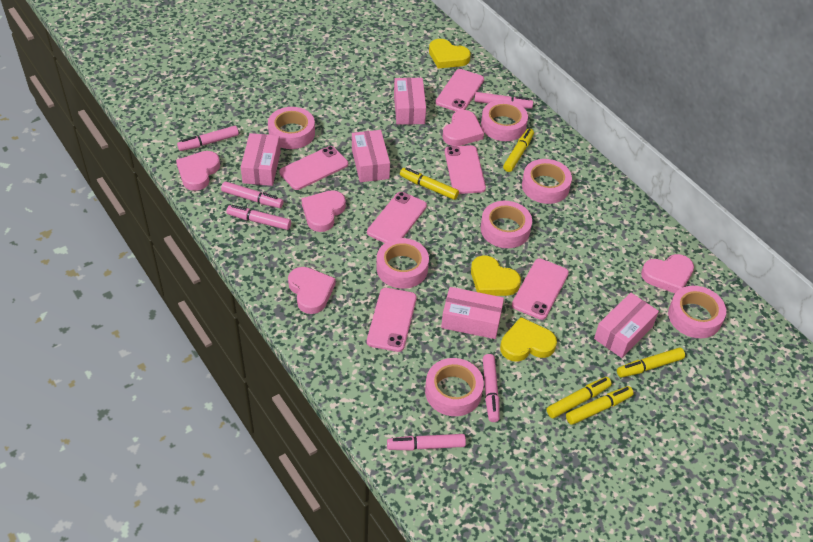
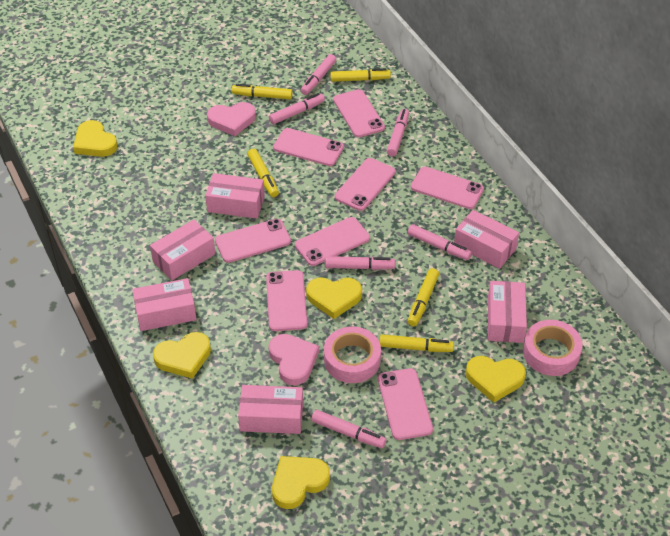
pink box: [241,133,281,186] [352,130,390,182] [394,78,426,125] [441,287,504,339] [594,293,659,358] = 5 -> [132,278,196,331] [150,219,216,280] [205,173,265,219] [238,385,303,434] [454,210,519,269] [488,281,527,343] = 6
pink heart: [176,151,220,191] [288,267,335,314] [301,190,346,232] [442,110,484,146] [641,254,694,293] = 5 -> [207,102,256,136] [269,334,319,385] = 2
pink phone: [279,146,348,190] [367,192,427,243] [367,288,417,352] [436,69,484,111] [445,145,486,194] [512,259,569,320] = 6 -> [215,219,291,263] [266,270,308,331] [273,128,344,166] [295,217,370,266] [333,89,385,137] [335,158,396,211] [378,368,433,440] [411,167,484,209] = 8
pink tape: [268,107,315,149] [376,238,429,289] [425,358,484,416] [480,201,532,248] [481,100,528,141] [522,159,572,204] [668,286,726,338] = 7 -> [324,326,381,383] [523,320,582,376] = 2
yellow heart: [429,39,471,69] [471,255,521,296] [500,317,557,362] = 3 -> [73,120,117,157] [153,332,211,379] [272,456,330,509] [306,277,362,319] [466,356,526,403] = 5

